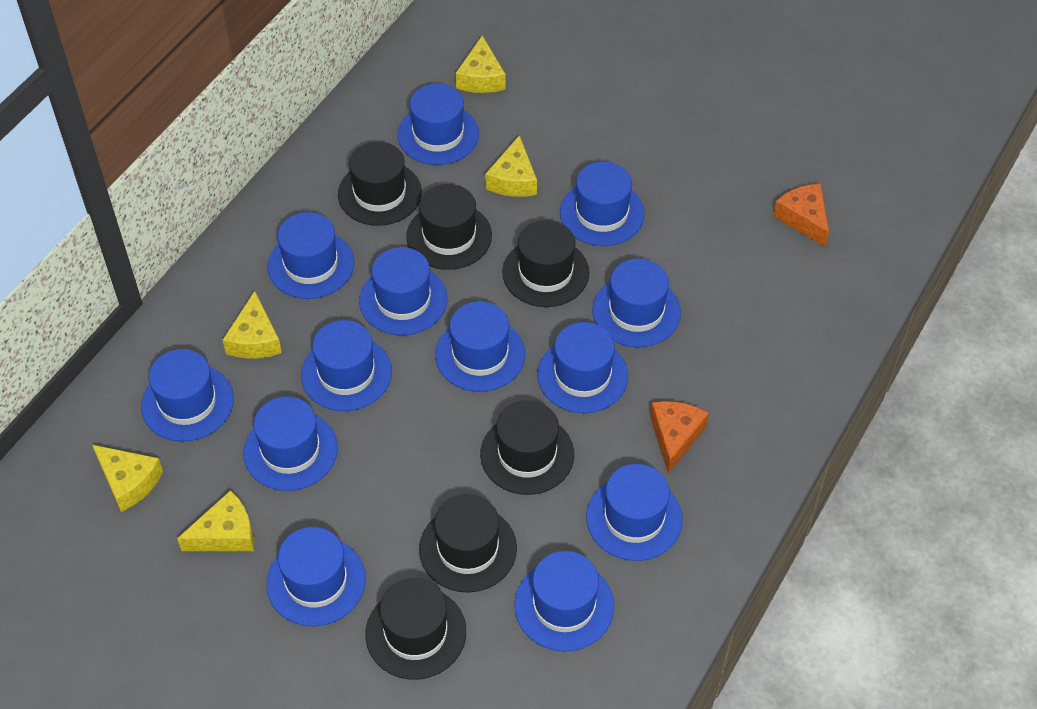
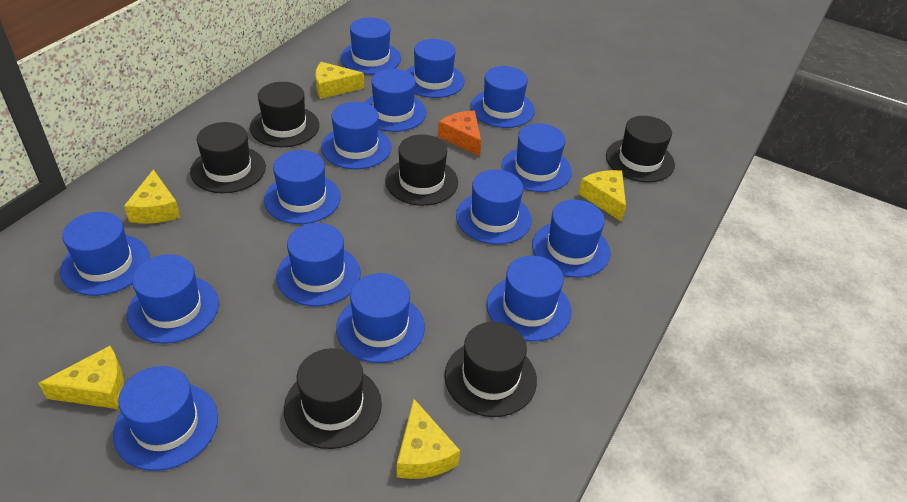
blue hat: [141,349,234,442] [243,397,338,491] [266,527,366,626] [267,212,354,299] [301,320,392,411] [359,247,447,335] [397,83,479,165] [435,301,525,392] [514,551,614,651] [537,322,628,413] [560,161,645,246] [586,464,683,561] [592,259,681,347] = 13 -> [60,212,150,296] [113,366,218,471] [127,254,219,344] [264,150,341,224] [276,223,361,306] [321,102,391,169] [336,273,425,363] [340,18,401,75] [364,69,427,132] [406,39,465,98] [456,170,532,245] [470,66,535,128] [487,256,571,341] [501,123,572,192] [532,199,611,278] = 15
orange cheese: [650,401,709,474] [773,184,829,247] = 2 -> [438,111,481,156] = 1

